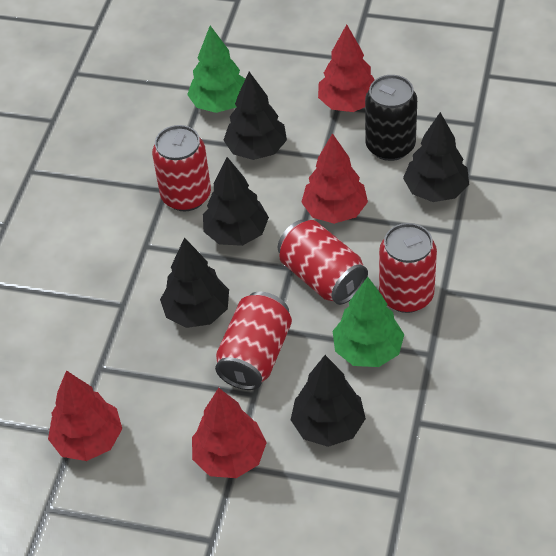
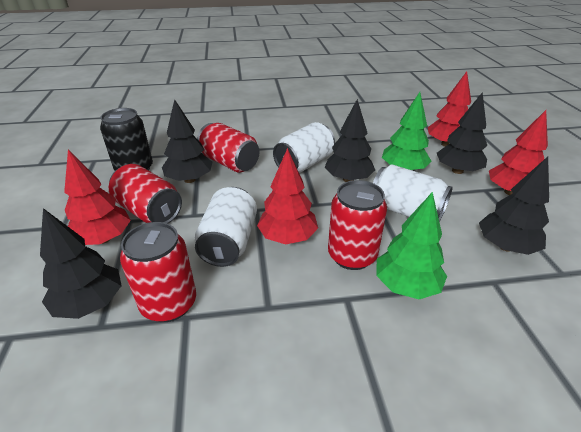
white can: none = 0 -> [195,187,257,267] [273,122,335,173] [373,165,453,222] = 3

